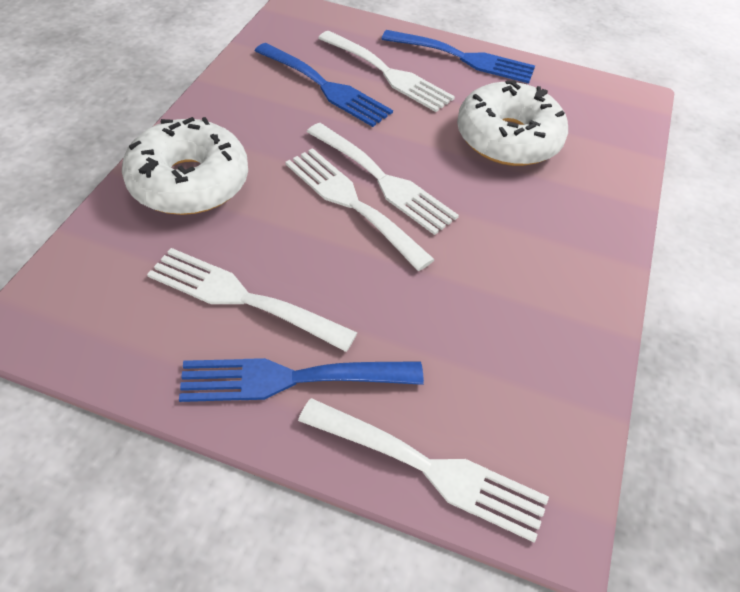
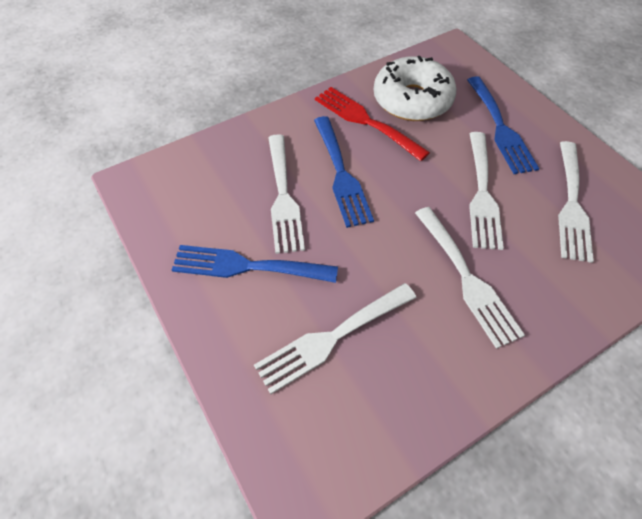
red fork: none = 0 -> [315,87,430,161] = 1
white donut: [122,117,248,215] [457,80,568,166] = 2 -> [374,56,456,121] = 1

